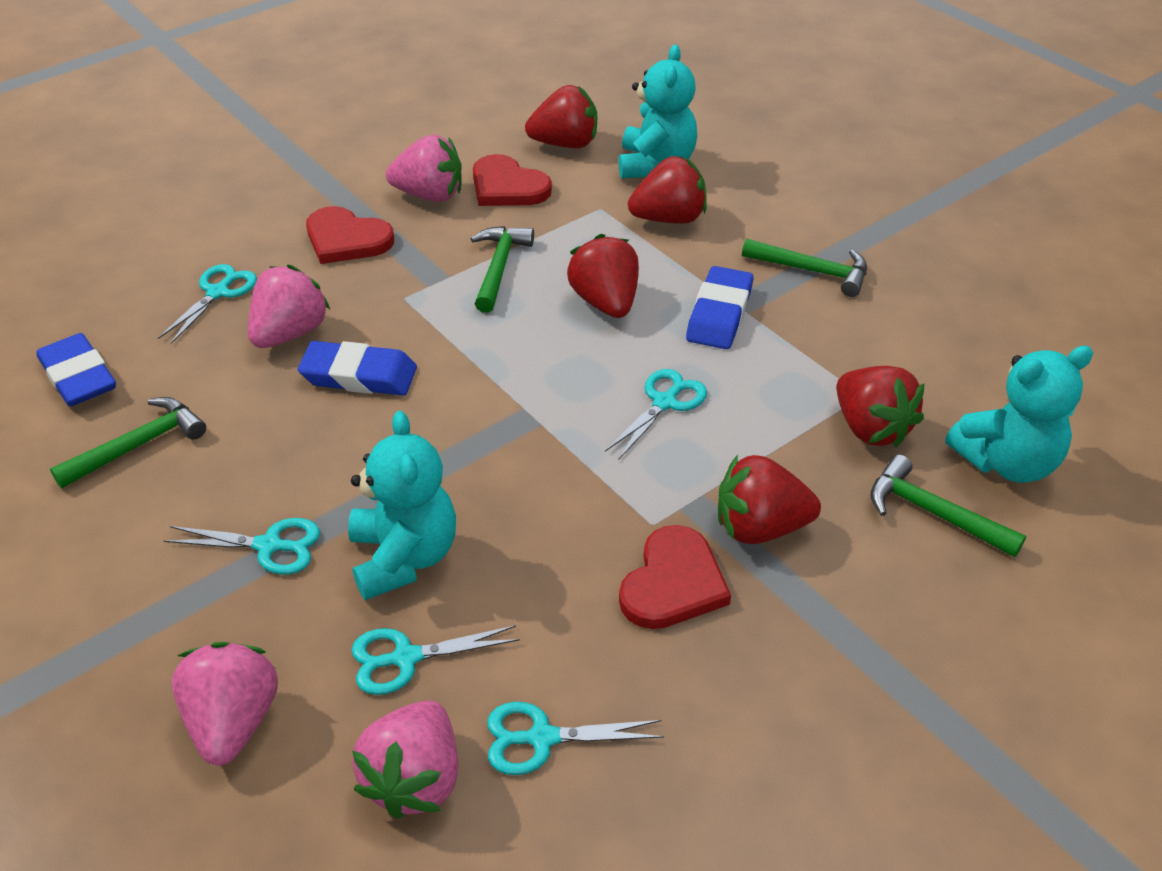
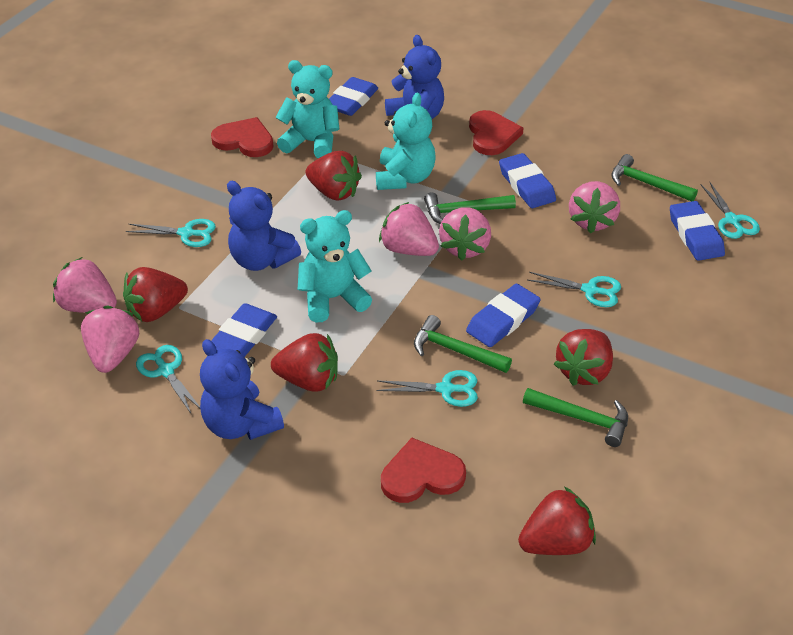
blue eraser: [36,333,116,406] [298,341,417,396] [686,266,753,349] = 3 -> [211,303,277,357] [329,77,378,116] [466,284,540,347] [499,153,556,208] [670,201,725,261] = 5
blue teddy bear: none = 0 -> [200,339,284,440] [227,181,301,271] [385,35,444,119] = 3
pink strawberry: [172,642,278,766] [248,264,330,348] [352,700,458,819] [386,135,462,202] = 4 -> [53,257,117,313] [81,305,139,373] [379,202,439,256] [439,207,491,261] [569,181,620,234] = 5

